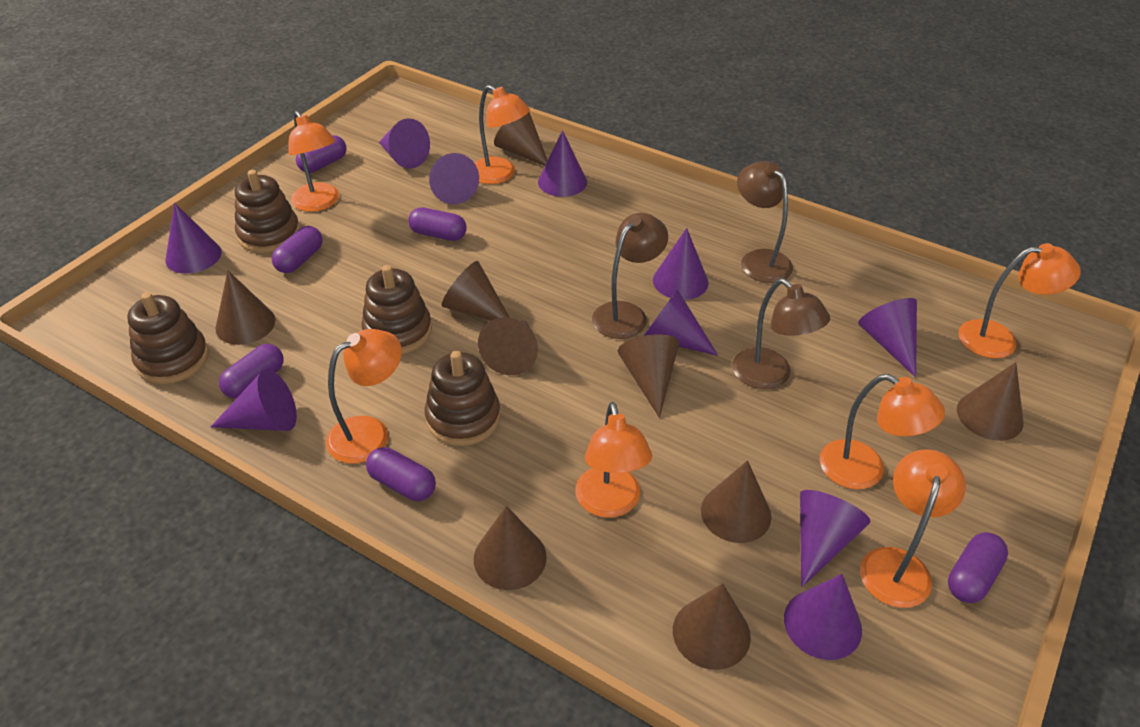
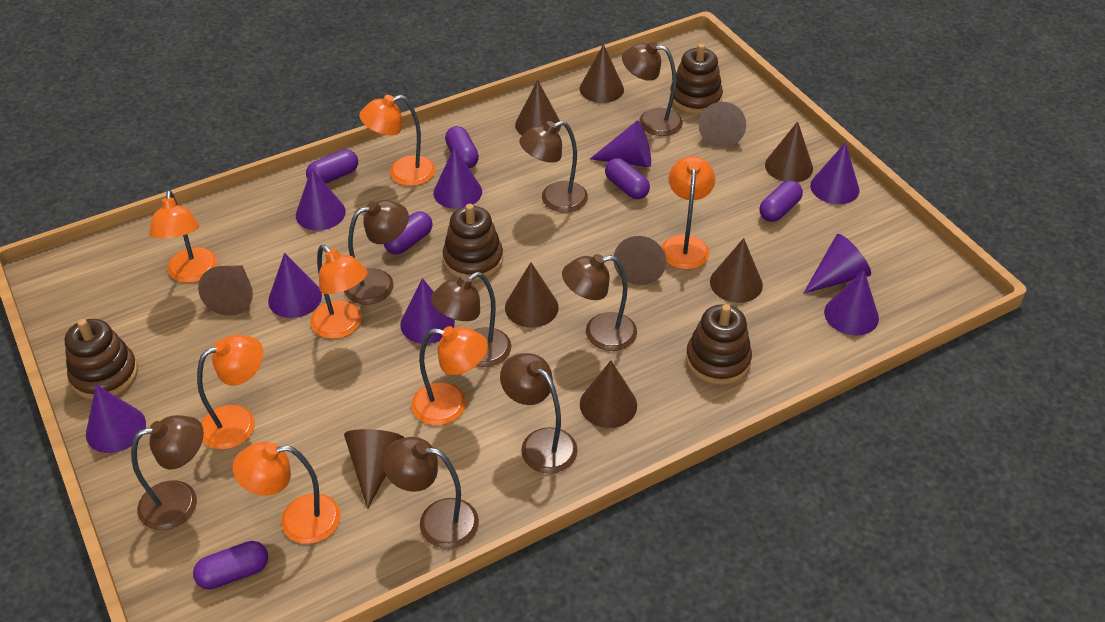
brown cone: [215,270,275,345] [442,261,510,321] [474,506,547,590] [478,317,538,375] [494,112,548,166] [618,334,679,418] [673,583,751,670] [701,460,771,543] [957,362,1023,441] = 9 -> [198,265,253,316] [344,429,404,509] [505,262,558,328] [515,80,561,135] [580,44,624,103] [580,360,637,428] [613,236,666,285] [699,102,746,148] [710,238,763,303] [765,121,813,182] = 10
brown lamp: [592,213,668,339] [732,278,830,389] [737,161,793,283] = 3 -> [131,415,204,530] [344,200,409,305] [382,437,479,549] [431,272,511,367] [500,353,578,474] [519,121,588,212] [562,254,637,351] [622,42,683,136] = 8
purple cone: [166,203,222,274] [211,369,297,431] [379,118,430,169] [429,153,479,204] [538,130,587,197] [644,289,718,356] [653,228,709,300] [784,574,862,660] [800,490,871,587] [858,298,917,378] = 10 -> [86,385,146,453] [268,253,322,318] [296,168,346,231] [400,278,455,344] [433,147,482,209] [590,121,651,167] [804,234,871,293] [810,142,859,204] [824,270,879,336] = 9

